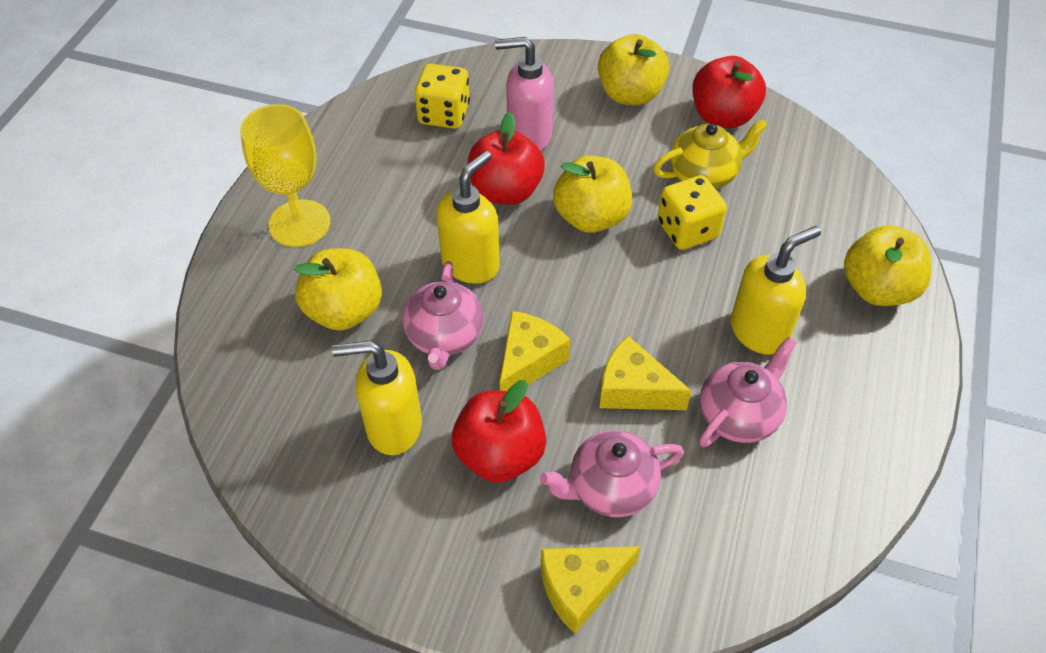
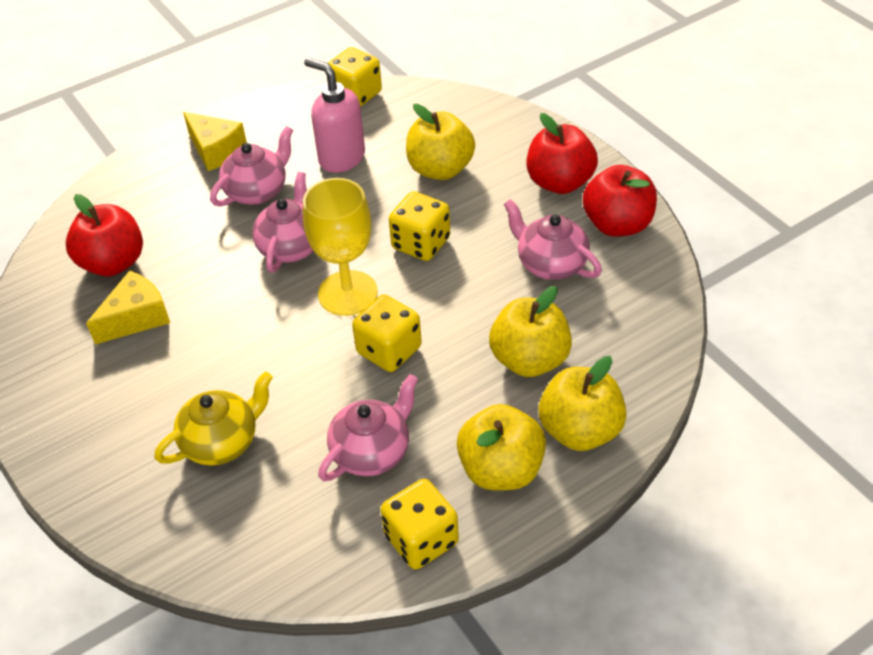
pink teapot: [403,261,484,370] [540,430,684,517] [699,337,797,447] = 3 -> [210,126,293,207] [252,172,313,273] [318,374,418,481] [504,199,602,280] = 4
yellow cheese: [500,311,570,391] [541,546,641,634] [599,336,691,410] = 3 -> [86,271,170,344] [183,112,247,171] = 2
yellow dice: [414,64,470,129] [658,175,727,250] = 2 -> [328,47,382,107] [352,294,422,372] [381,479,459,570] [389,191,450,261] = 4
yellow soap dispenser: [332,340,422,455] [437,151,500,284] [731,226,821,355] = 3 -> none = 0

